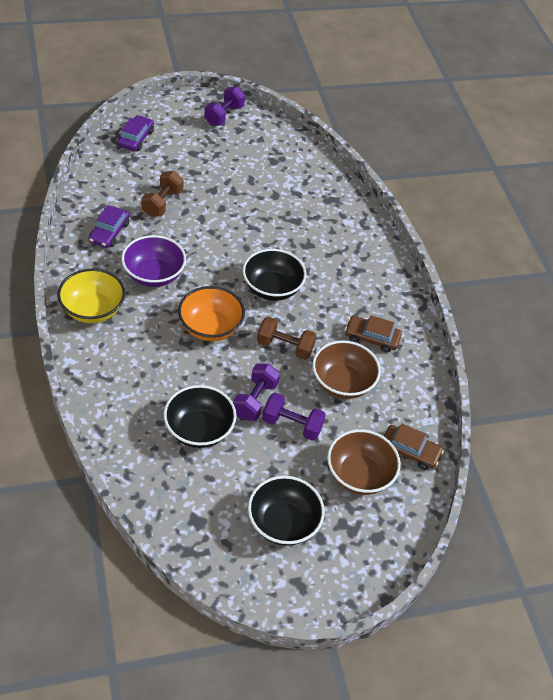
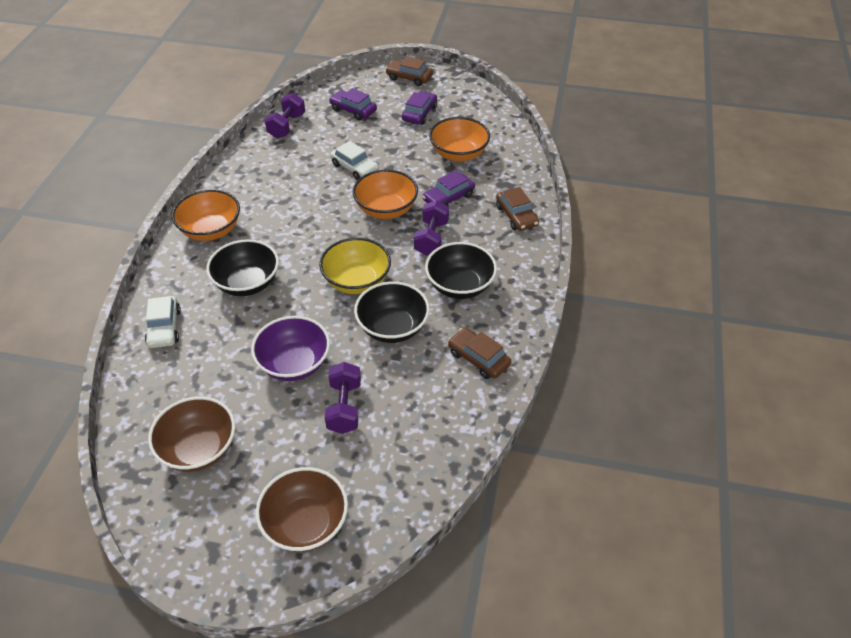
brown car: [345,315,402,353] [384,423,444,470] = 2 -> [385,57,433,86] [448,328,511,379] [496,187,539,231] = 3
brown dumbbell: [142,171,184,217] [257,317,317,360] = 2 -> none = 0
orange bowl: [178,286,245,341] = 1 -> [172,189,240,241] [353,169,418,219] [429,117,490,162] = 3
purple car: [89,205,130,248] [117,115,154,151] = 2 -> [329,88,377,121] [402,91,437,125] [422,170,475,206] = 3
white car: none = 0 -> [145,296,181,348] [330,141,379,180] = 2

